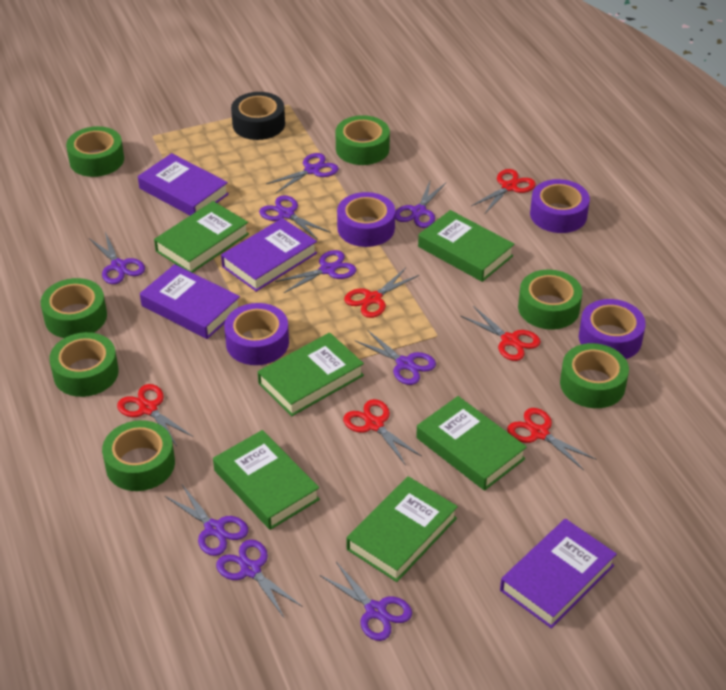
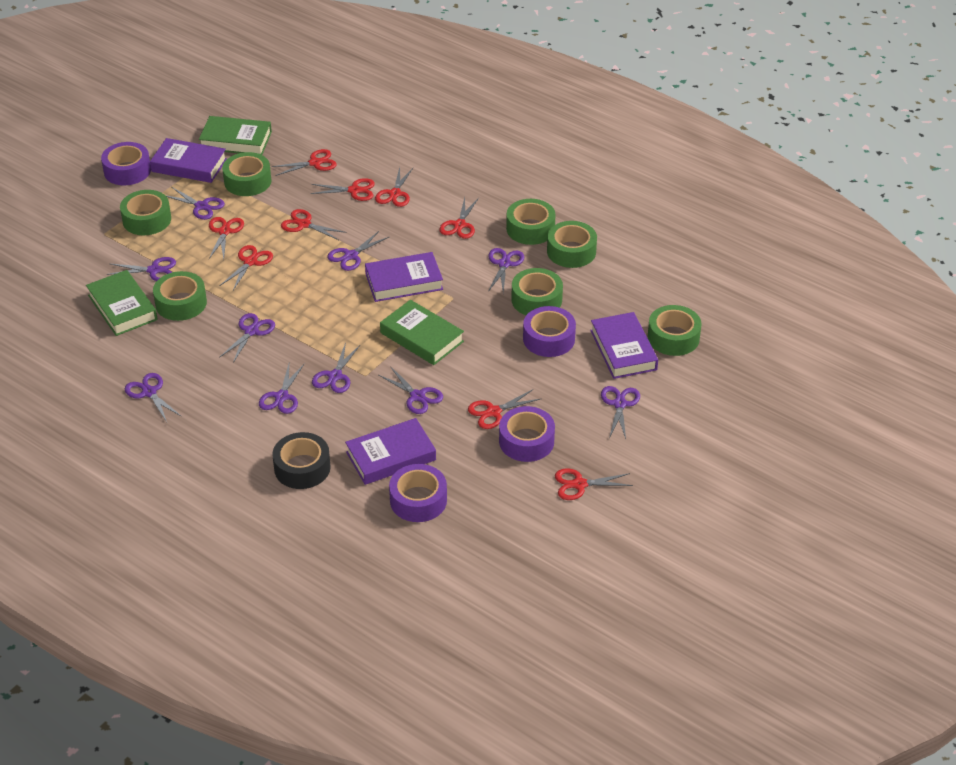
green book: [154,201,249,273] [213,430,320,530] [258,333,364,416] [346,476,458,582] [416,396,527,491] [418,210,515,282] = 6 -> [86,270,157,336] [199,116,272,155] [380,300,464,365] = 3
purple scissors: [89,232,145,284] [165,485,248,556] [216,540,302,618] [259,195,329,240] [266,153,339,193] [275,250,356,293] [320,562,412,641] [355,330,436,385] [395,181,446,228] = 9 -> [107,257,176,281] [125,373,182,422] [165,187,225,220] [219,313,275,363] [259,363,305,414] [312,342,361,393] [327,231,389,271] [379,366,443,414] [488,248,524,293] [601,386,640,439] = 10
red scissors: [117,384,194,446] [343,399,422,464] [344,268,419,318] [461,306,541,361] [471,169,536,214] [507,408,596,470] = 6 -> [209,217,244,259] [220,245,273,290] [272,149,337,176] [281,209,347,240] [310,178,375,201] [375,167,413,207] [439,197,479,239] [468,389,540,429] [555,468,633,500] = 9

